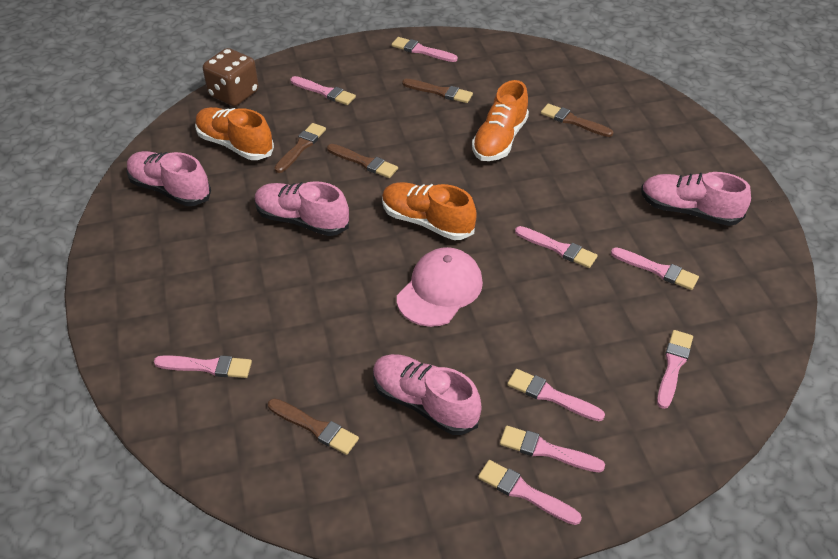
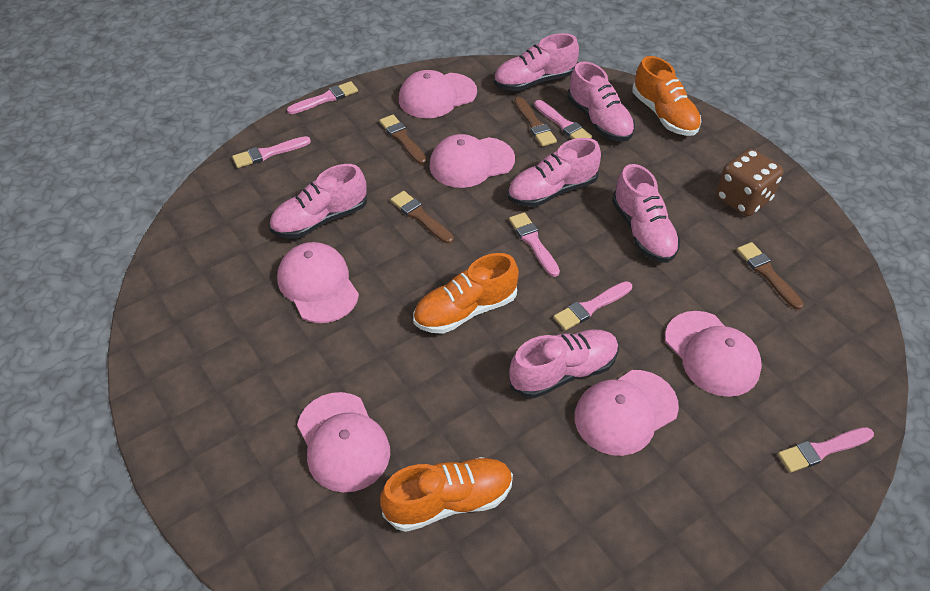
brown brush: [268,398,359,455] [274,123,326,173] [327,144,398,178] [402,79,473,103] [541,104,614,137] = 5 -> [379,115,427,165] [391,191,454,244] [514,97,557,147] [737,242,804,310] = 4
pink brush: [154,355,252,378] [291,76,356,105] [391,37,458,62] [478,460,582,525] [500,426,605,473] [507,369,605,421] [515,226,598,268] [611,247,699,290] [657,330,693,409] = 9 -> [232,136,311,168] [287,81,358,114] [509,212,560,277] [534,100,592,139] [553,281,632,330] [778,427,874,473] = 6
pink cap: [397,247,483,327] = 1 -> [277,242,359,323] [297,392,390,492] [399,70,477,118] [429,134,515,188] [575,370,679,456] [665,311,762,397] = 6
pink shoe: [127,151,211,206] [254,181,349,236] [373,354,481,435] [641,172,751,226] = 4 -> [269,164,367,238] [494,33,579,91] [507,138,601,207] [509,329,619,398] [567,61,635,142] [612,164,680,263] = 6

